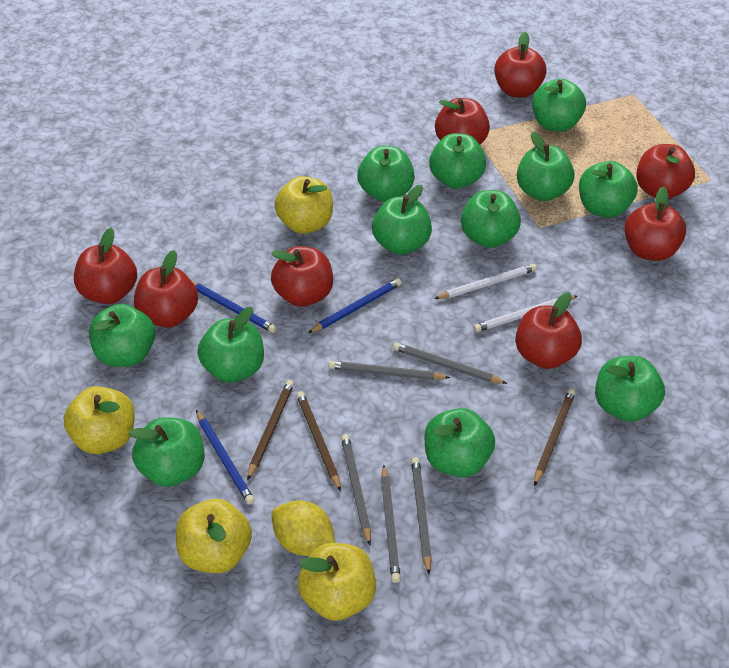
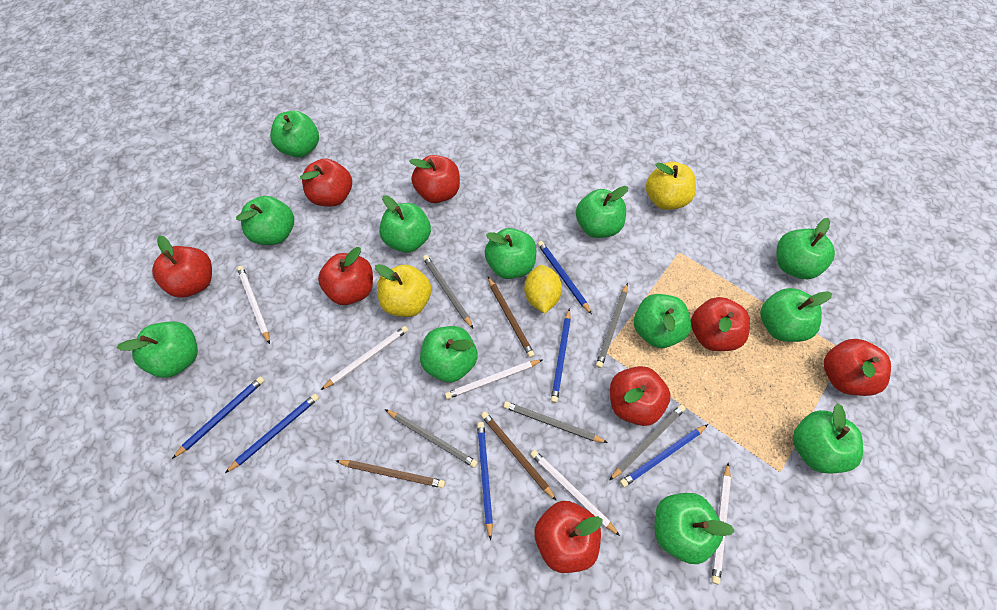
blue pencil: [193,282,277,333] [196,410,255,505] [308,278,402,333] = 3 -> [172,376,265,459] [225,394,319,473] [477,422,493,541] [538,241,592,314] [551,308,571,403] [620,424,708,487] = 6
white pencil: [434,264,537,299] [474,296,577,332] = 2 -> [237,266,270,344] [321,326,408,390] [445,360,542,399] [530,450,620,536] [711,462,731,584] = 5
yellow apple: [63,386,135,454] [176,499,252,573] [275,176,333,234] [298,543,376,621] = 4 -> [375,264,432,317] [646,162,696,210] = 2

